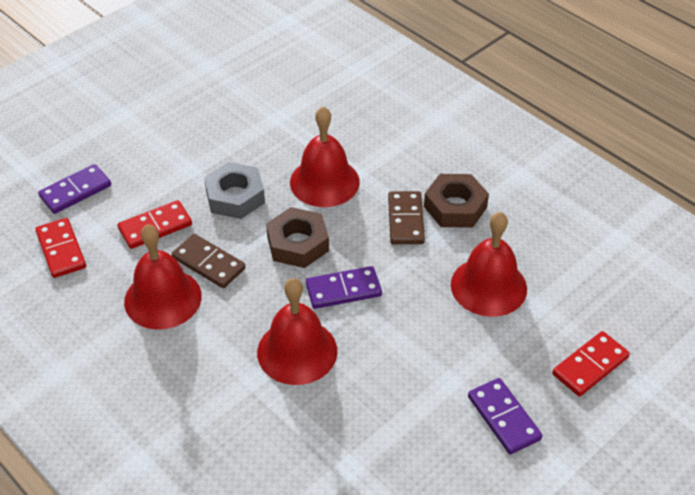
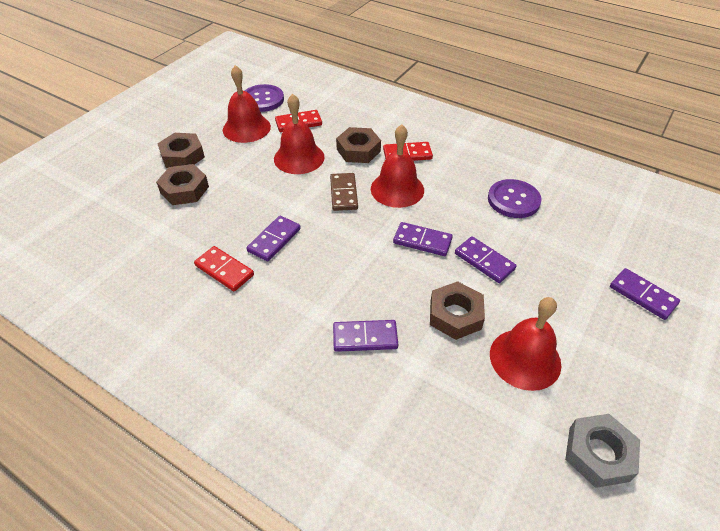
brown domino: [172,234,245,288] [388,191,425,244] = 2 -> [330,173,358,211] = 1
brown nut: [266,207,329,268] [424,174,489,228] = 2 -> [156,164,209,205] [157,133,205,168] [336,127,381,163] [430,281,485,340] = 4
purple button: none = 0 -> [245,84,284,112] [488,179,541,218] = 2
purple domino: [38,164,111,214] [306,266,382,309] [468,378,542,454] = 3 -> [246,216,301,261] [333,320,398,352] [393,222,453,256] [455,236,517,283] [610,268,680,320] = 5

